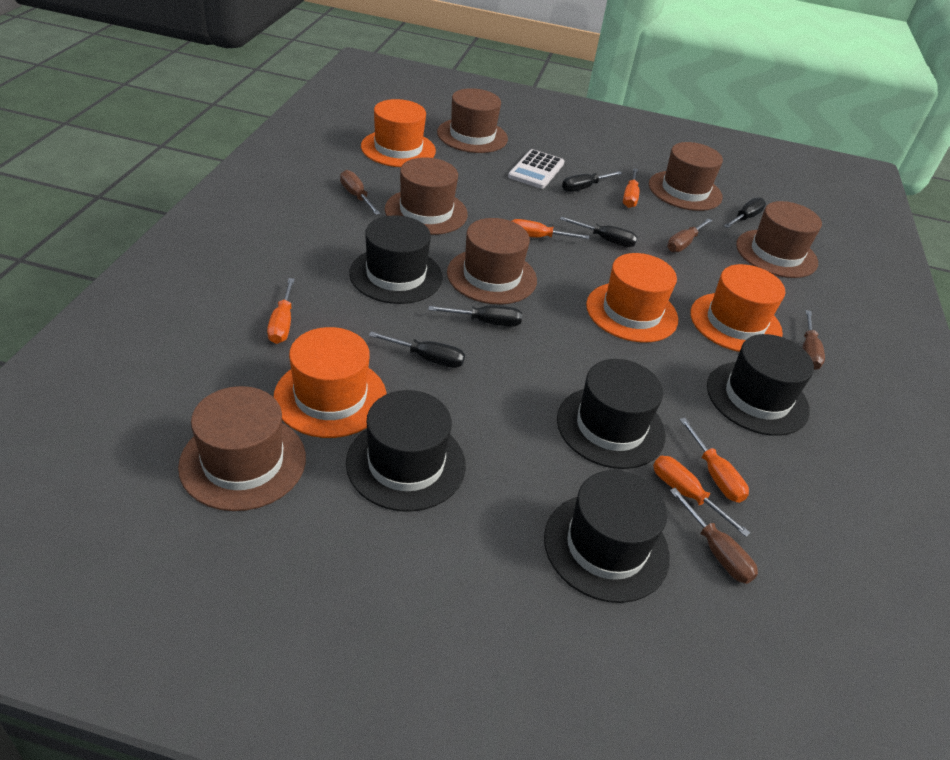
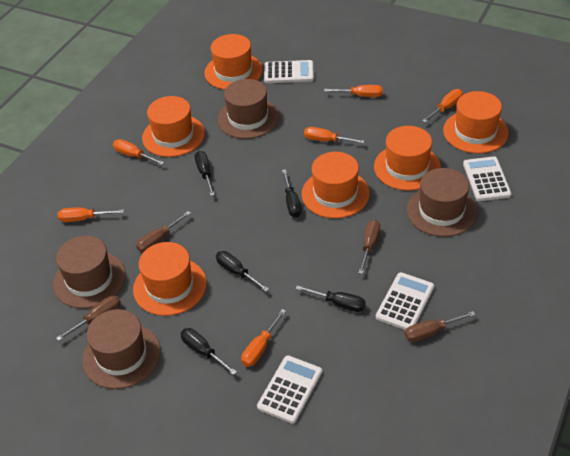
black hat: [346,390,466,512] [349,215,443,304] [544,470,670,603] [557,359,666,469] [707,334,814,436] = 5 -> none = 0
brown hat: [178,386,306,511] [385,157,468,235] [437,88,508,153] [447,218,537,304] [649,142,723,211] [736,201,822,278] = 6 -> [53,236,126,309] [82,309,161,389] [217,79,279,139] [407,168,477,237] = 4
orange hat: [273,327,387,438] [361,99,436,167] [586,253,678,342] [690,264,785,352] = 4 -> [133,242,207,316] [142,96,205,157] [204,34,263,90] [302,152,370,218] [374,126,441,191] [443,91,509,153] = 6
orange screwdriver: [267,278,295,344] [512,219,589,239] [623,168,640,208] [653,456,750,537] [679,418,749,503] = 5 -> [58,208,124,222] [113,139,164,165] [241,309,286,367] [304,127,364,144] [324,85,383,97] [422,89,463,123] = 6
white calculator: [508,149,564,189] = 1 -> [257,355,322,424] [264,60,314,83] [376,272,434,330] [463,156,511,201] = 4

